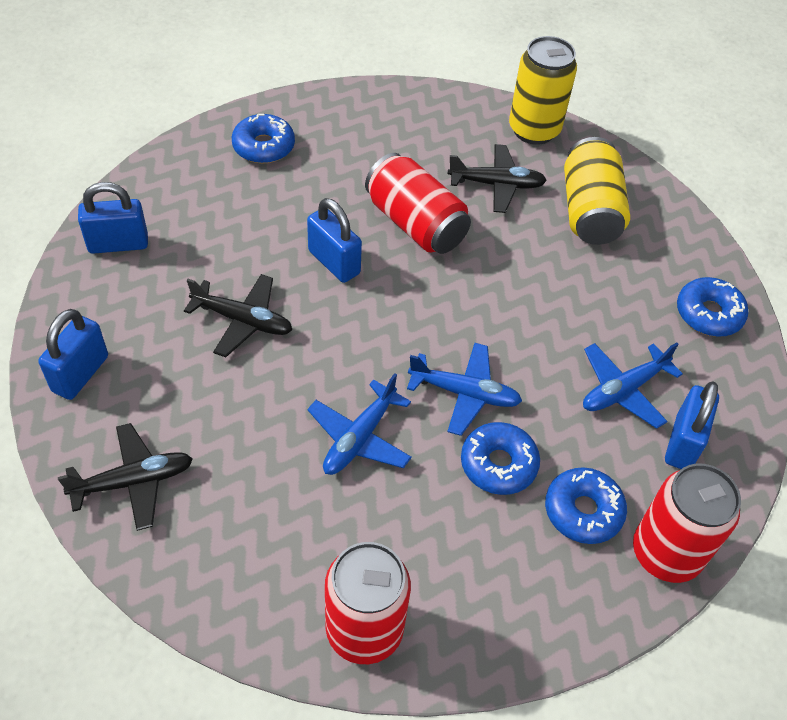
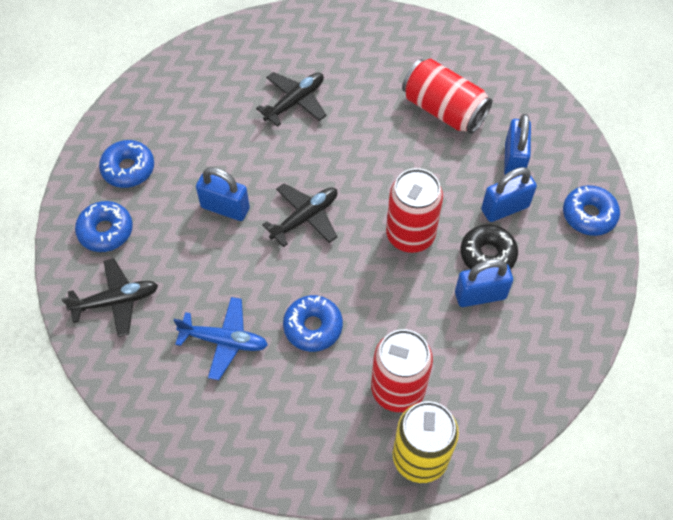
black donut: none = 0 -> [461,224,518,270] = 1
blue plane: [307,373,412,475] [407,343,522,436] [583,342,683,429] = 3 -> [174,297,268,380] = 1
yellow can: [509,36,577,145] [564,137,630,245] = 2 -> [393,401,459,483] = 1

